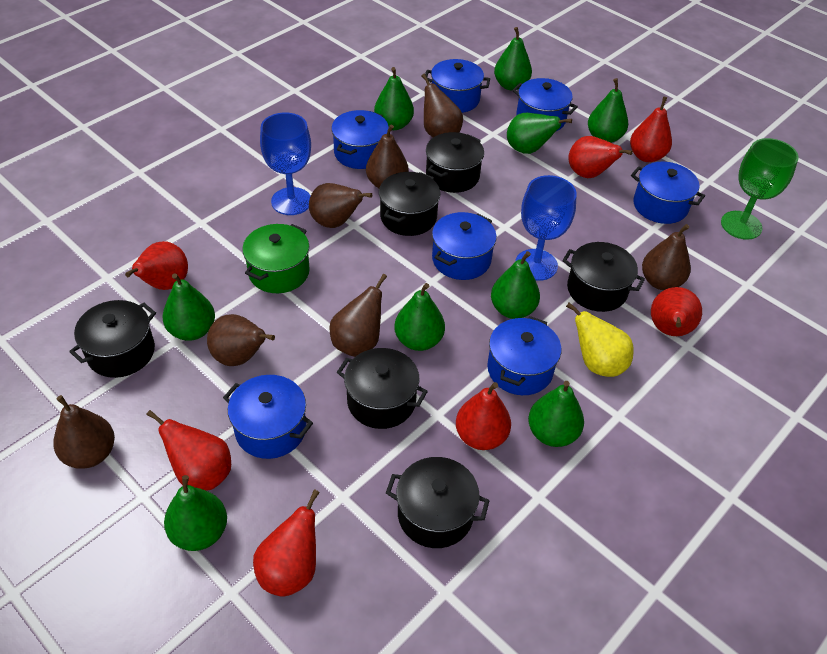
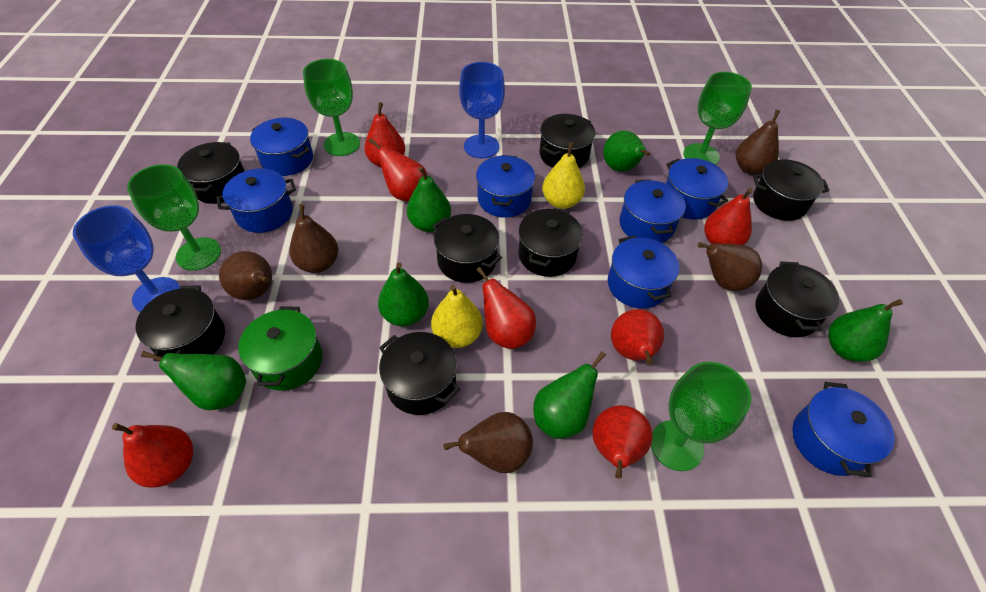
black pot: [69,300,156,378] [337,348,428,429] [379,172,441,236] [386,457,490,548] [426,132,484,193] [562,242,645,312] = 6 -> [136,285,225,361] [177,142,244,204] [379,332,460,415] [432,214,502,283] [518,208,583,277] [539,114,595,168] [753,160,829,221] [756,261,839,337] = 8
brown pear: [53,395,115,469] [207,314,275,366] [309,183,372,228] [329,274,387,357] [366,124,409,188] [422,74,463,137] [642,224,691,290] = 7 -> [219,251,272,300] [289,204,339,273] [443,412,533,473] [698,242,762,291] [736,110,780,175] = 5
green goblet: [721,138,799,240] = 1 -> [127,164,221,271] [303,59,360,156] [651,362,751,471] [683,72,752,165] = 4
green pear: [163,273,215,341] [164,475,227,551] [374,67,414,130] [394,283,445,351] [491,251,540,319] [494,27,532,91] [507,113,572,154] [528,381,584,447] [588,78,628,143] = 9 -> [141,351,246,410] [378,262,429,326] [407,167,451,232] [533,351,606,439] [603,131,650,172] [828,299,903,362] = 6
yellow pear: [566,302,634,377] = 1 -> [431,285,483,348] [542,142,585,209] = 2

